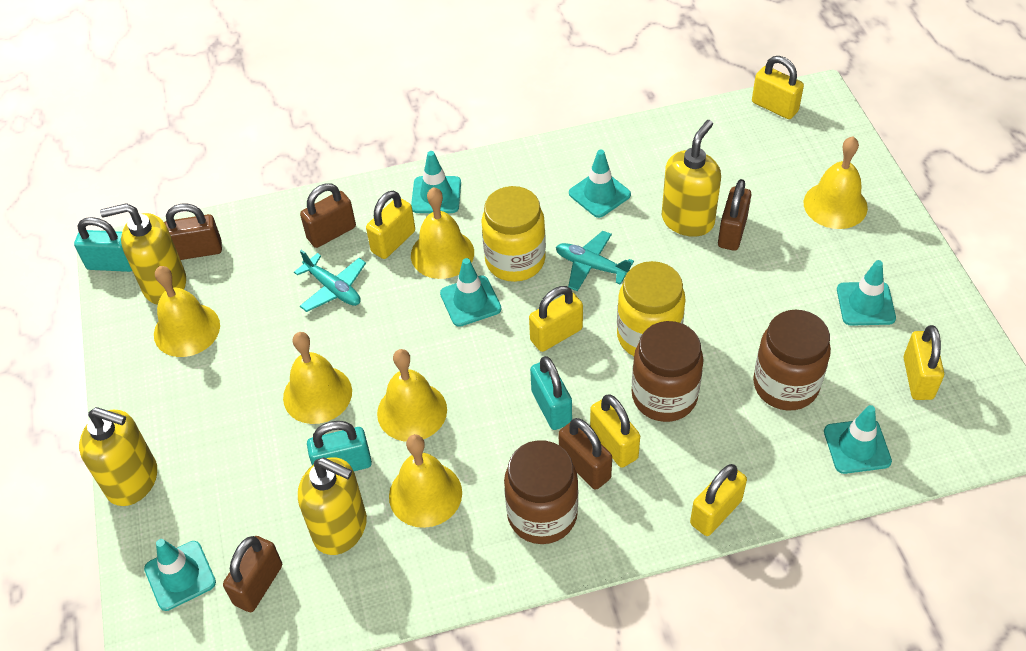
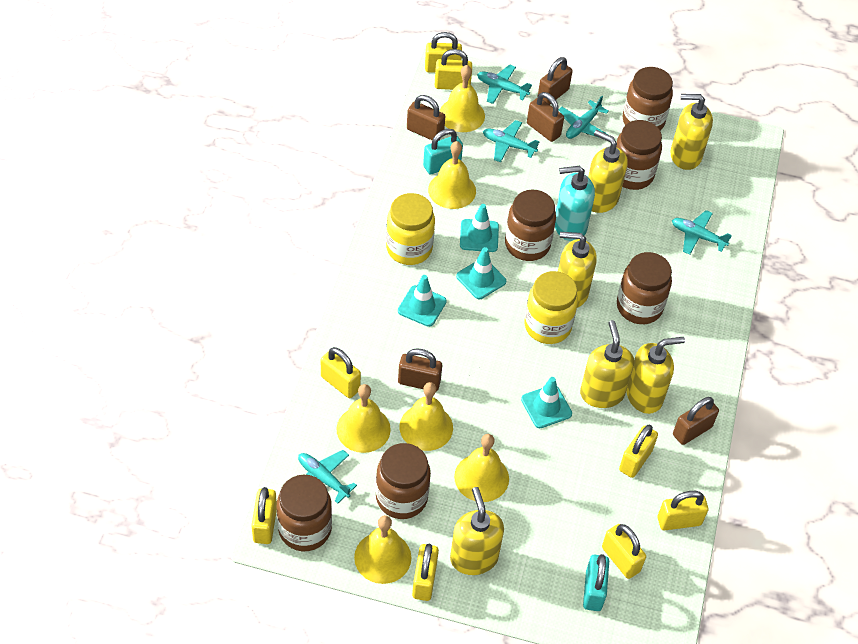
brown jar: [504,440,578,544] [632,321,704,422] [753,310,831,411] = 3 -> [277,475,332,551] [376,443,431,519] [505,189,556,261] [616,120,662,190] [617,252,672,324] [623,67,673,131] = 6
turquoise padlock: [74,217,132,272] [307,421,372,471] [530,356,572,430] = 3 -> [423,129,463,175] [583,554,609,611] = 2
turquoise plane: [294,250,366,312] [556,231,634,291] = 2 -> [298,450,357,504] [477,65,532,104] [483,120,540,162] [559,96,609,139] [672,210,732,255] = 5
turquoise soap dispenser: none = 0 -> [555,166,595,241] = 1
turquoise traffic cone: [144,539,216,611] [411,151,461,213] [440,258,501,327] [569,150,631,218] [824,405,892,474] [837,260,896,326] = 6 -> [398,275,447,327] [456,247,506,299] [460,204,499,252] [521,377,572,428] = 4
yellow padlock: [366,190,415,259] [529,286,583,352] [590,394,640,467] [690,464,747,536] [752,56,804,119] [904,325,944,400] = 6 -> [251,487,277,544] [321,347,361,398] [412,544,439,601] [425,32,462,73] [435,49,472,90] [602,524,646,579] [619,425,658,478] [657,491,708,531] = 8
yellow soap dispenser: [79,407,157,506] [100,203,186,305] [298,457,367,555] [662,120,721,237] = 4 -> [450,487,504,575] [558,232,597,308] [580,320,634,408] [588,130,628,213] [626,337,685,414] [670,94,713,170] = 6

